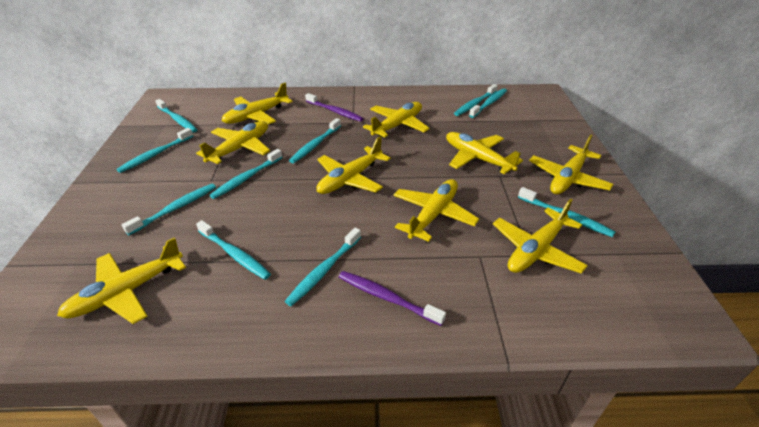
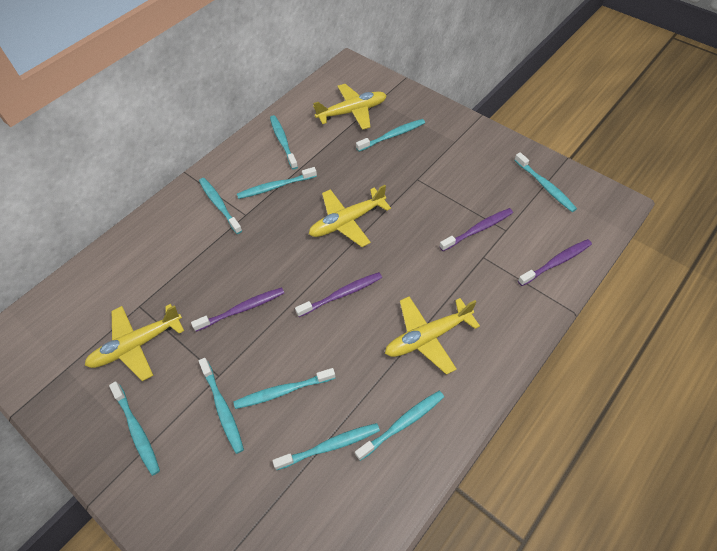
purple toothbrush: [305,93,364,122] [339,271,446,326] = 2 -> [191,287,284,332] [295,272,382,317] [439,208,513,251] [518,239,592,286] = 4
yellow plane: [57,237,186,324] [196,121,270,164] [222,83,293,124] [316,136,391,194] [363,102,430,137] [393,179,479,242] [446,132,523,174] [493,199,588,274] [529,135,614,194] = 9 -> [85,304,184,381] [309,185,391,247] [313,84,387,130] [385,296,480,375] = 4

